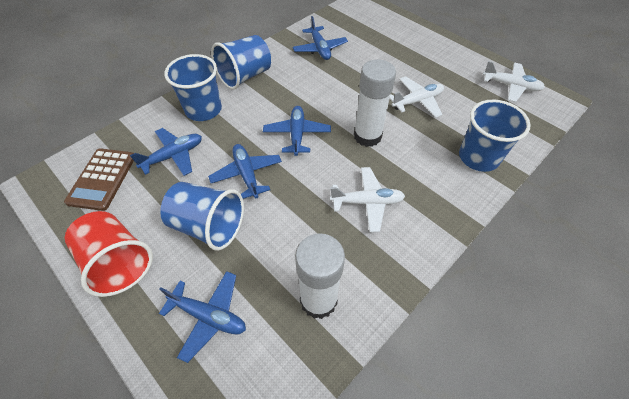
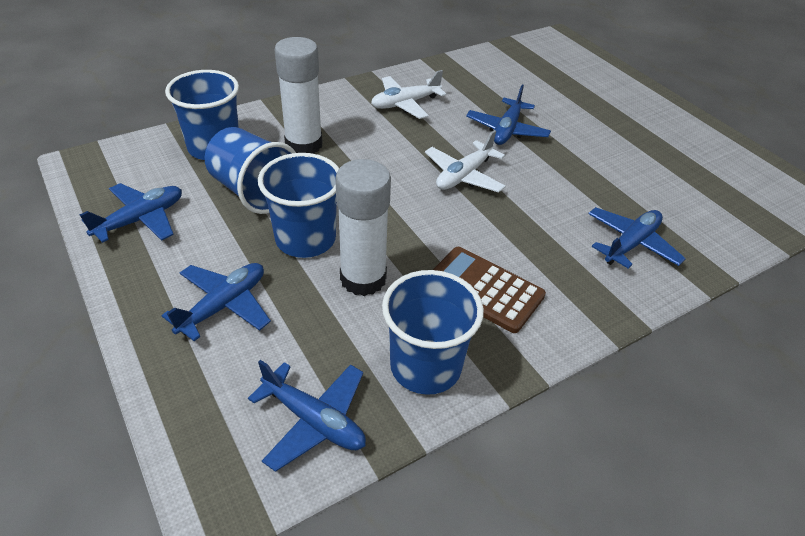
red cup: [65,211,153,297] = 1 -> none = 0
white plane: [330,167,405,232] [390,76,444,118] [482,61,545,102] = 3 -> [371,70,446,119] [425,130,506,192] = 2

